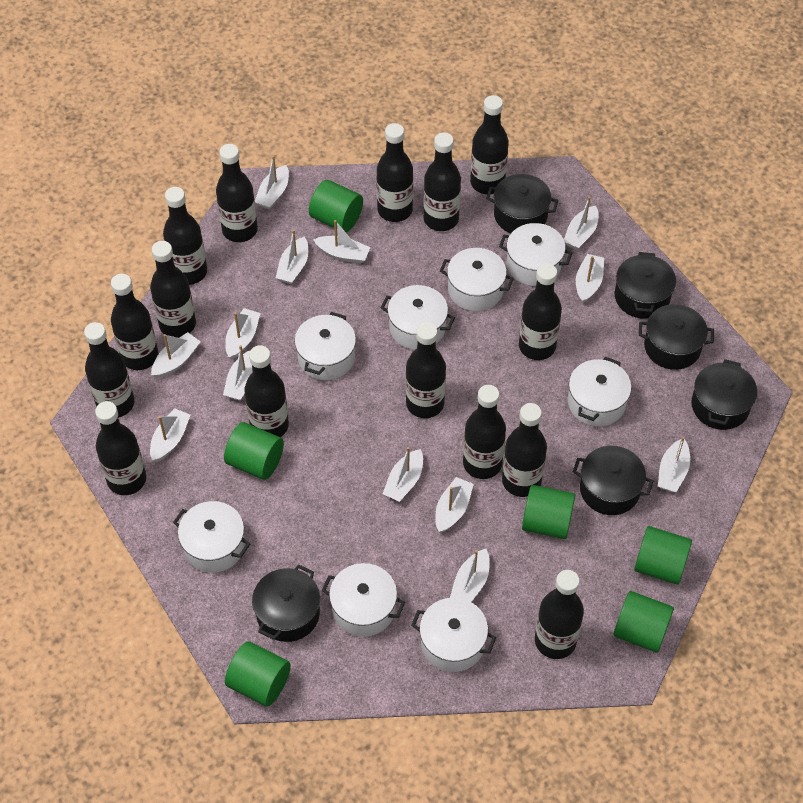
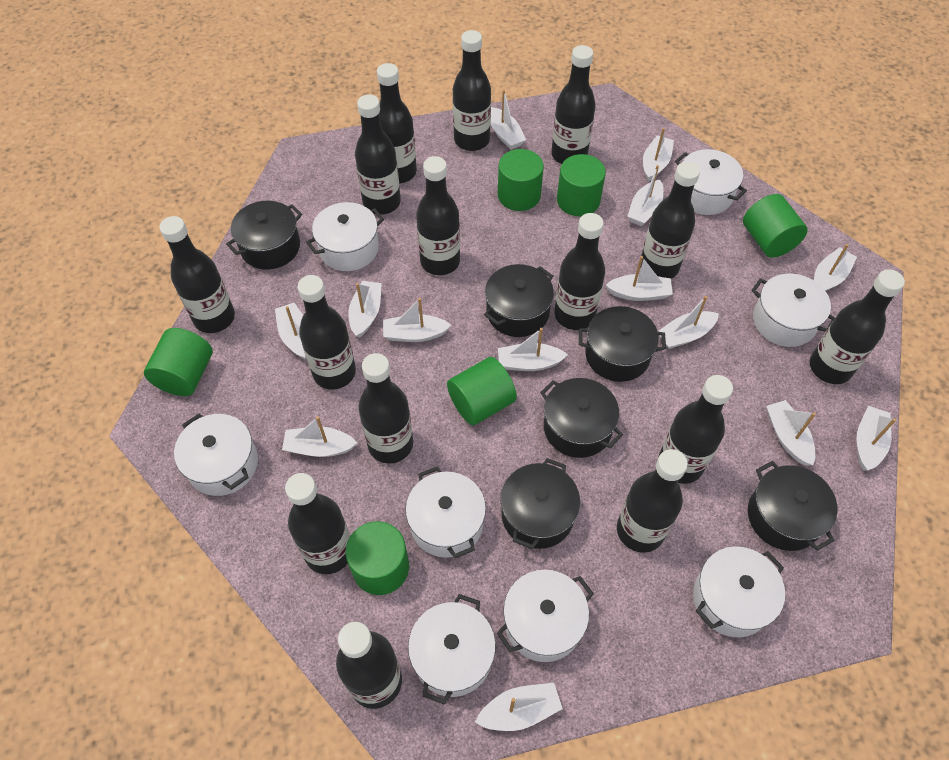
white boat: [150,408,190,462] [151,332,200,378] [223,345,252,401] [225,308,260,359] [255,156,289,210] [276,230,308,284] [313,220,371,264] [383,447,423,502] [435,477,474,533] [450,549,490,602] [564,196,599,250] [576,254,604,303] [658,437,690,492] = 13 -> [275,303,306,360] [282,416,357,457] [348,281,382,338] [383,298,451,342] [475,683,563,731] [491,90,526,150] [498,328,568,371] [606,256,673,301] [627,165,664,226] [643,128,674,182] [658,296,719,349] [766,400,816,465] [814,244,857,291] [857,406,896,471] = 14

